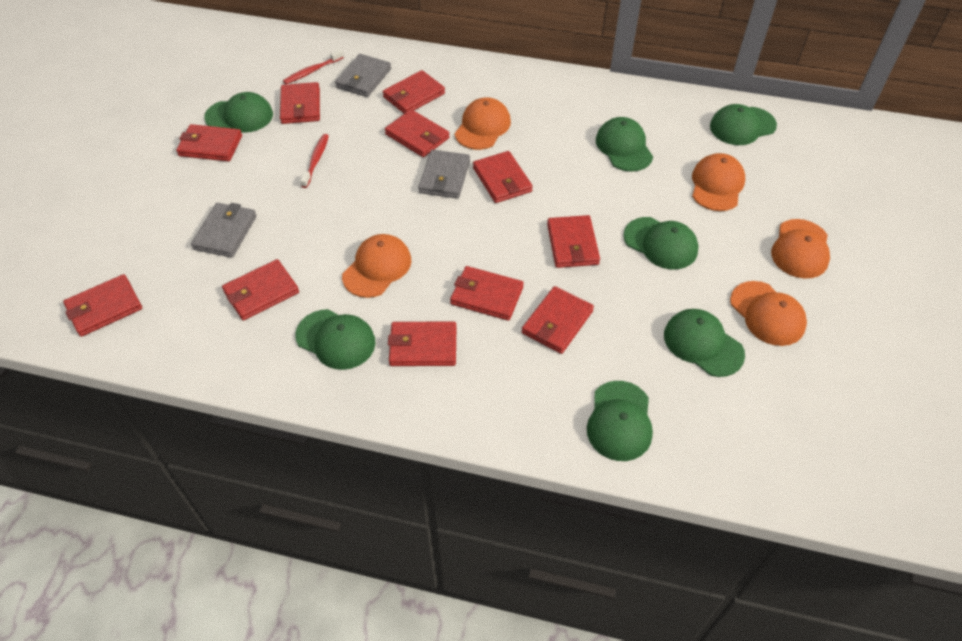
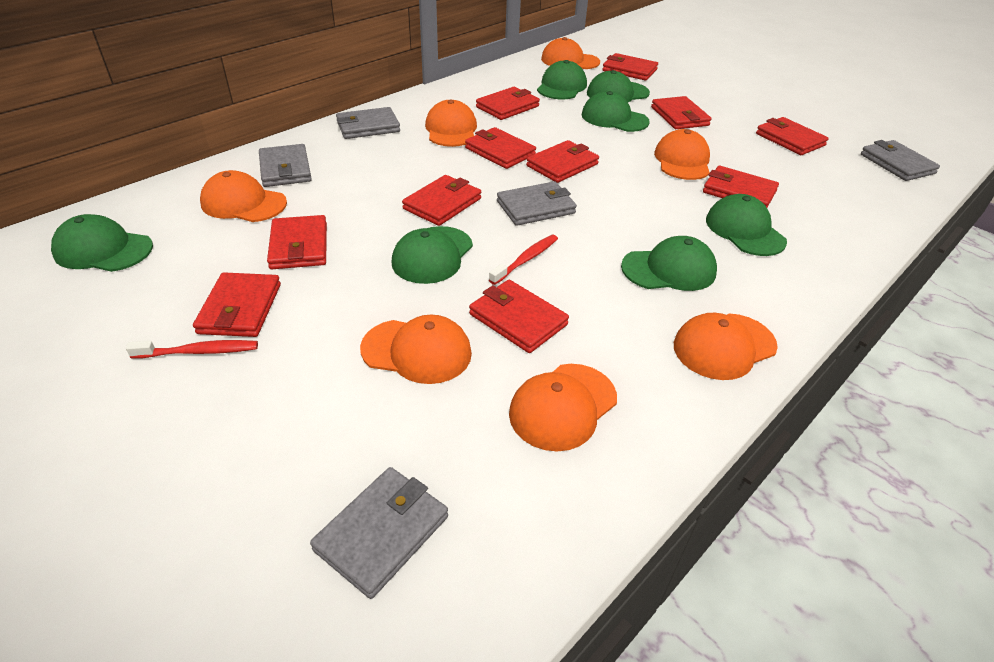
grey wallet: [191,203,257,258] [335,54,391,97] [418,150,470,199] = 3 -> [259,144,312,187] [310,467,448,599] [336,107,400,139] [497,181,577,226] [861,140,940,181] = 5
orange cap: [342,234,411,298] [455,97,511,150] [692,153,745,211] [730,281,807,346] [771,219,830,279] = 5 -> [200,170,287,222] [360,315,472,384] [425,100,477,147] [509,364,617,451] [541,37,600,69] [654,129,710,180] [674,313,778,380] = 7

